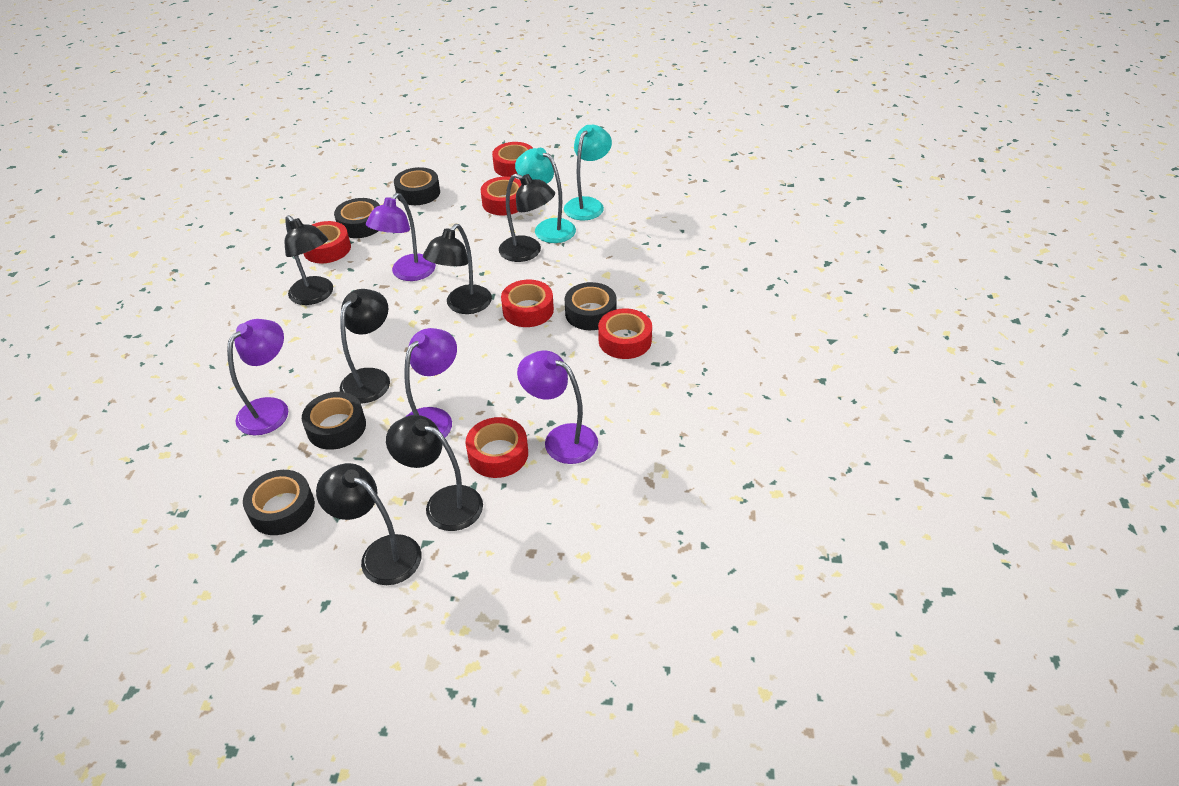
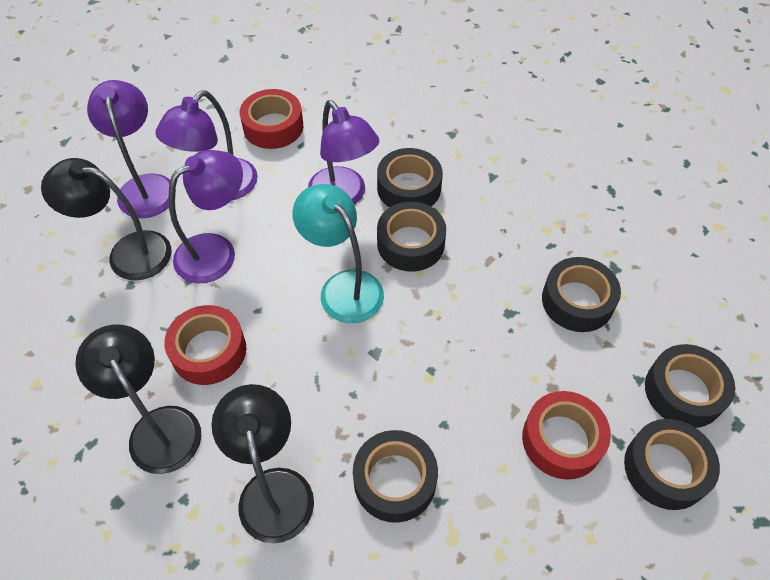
black lamp: [284,215,333,305] [316,463,421,585] [340,289,390,403] [386,415,483,531] [423,224,492,314] [499,174,555,262] = 6 -> [41,158,171,280] [75,324,201,474] [212,384,314,544] = 3
black tape: [243,470,315,535] [302,392,366,450] [334,198,380,238] [394,167,440,205] [565,282,617,330] = 5 -> [353,430,438,523] [377,148,443,208] [377,202,446,272] [542,257,621,332] [624,419,720,510] [645,344,735,428] = 6
red tape: [303,221,351,263] [466,417,528,478] [481,177,522,216] [492,142,533,177] [501,280,554,327] [598,308,652,359] = 6 -> [164,305,246,385] [240,89,303,149] [522,391,611,479] = 3
turquoise lamp: [515,148,576,243] [564,125,612,220] = 2 -> [292,184,384,323] = 1

